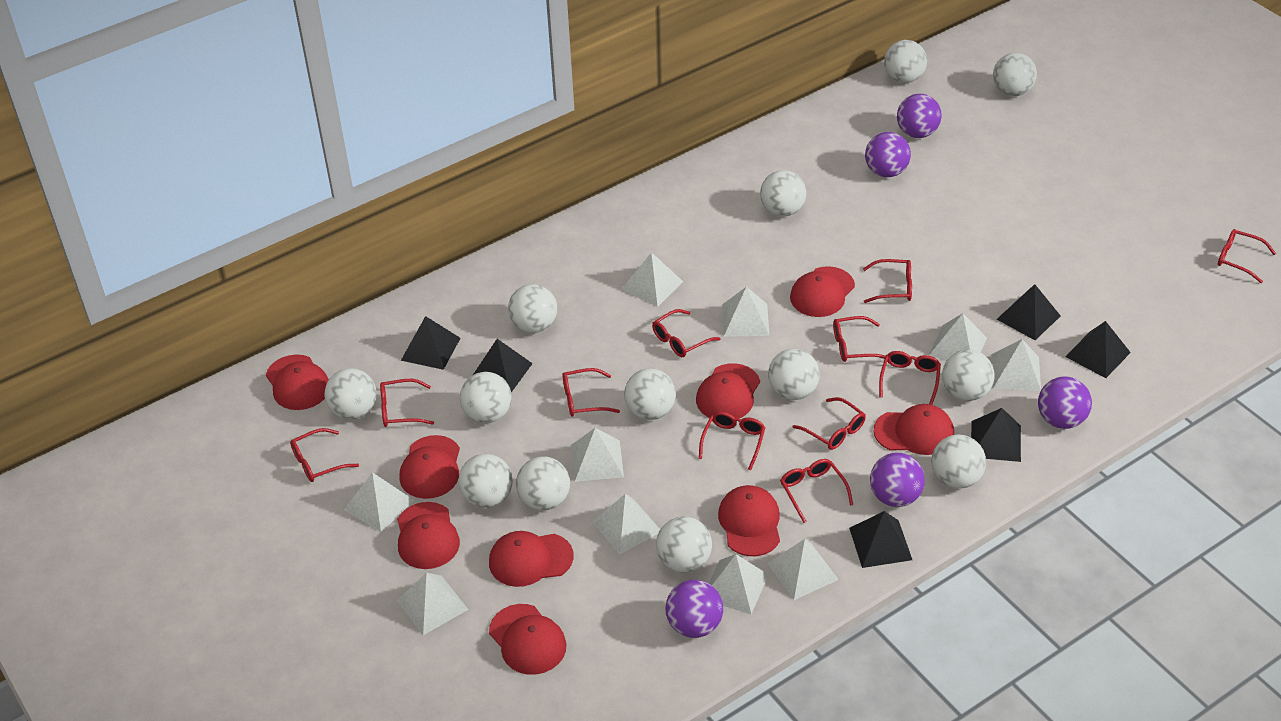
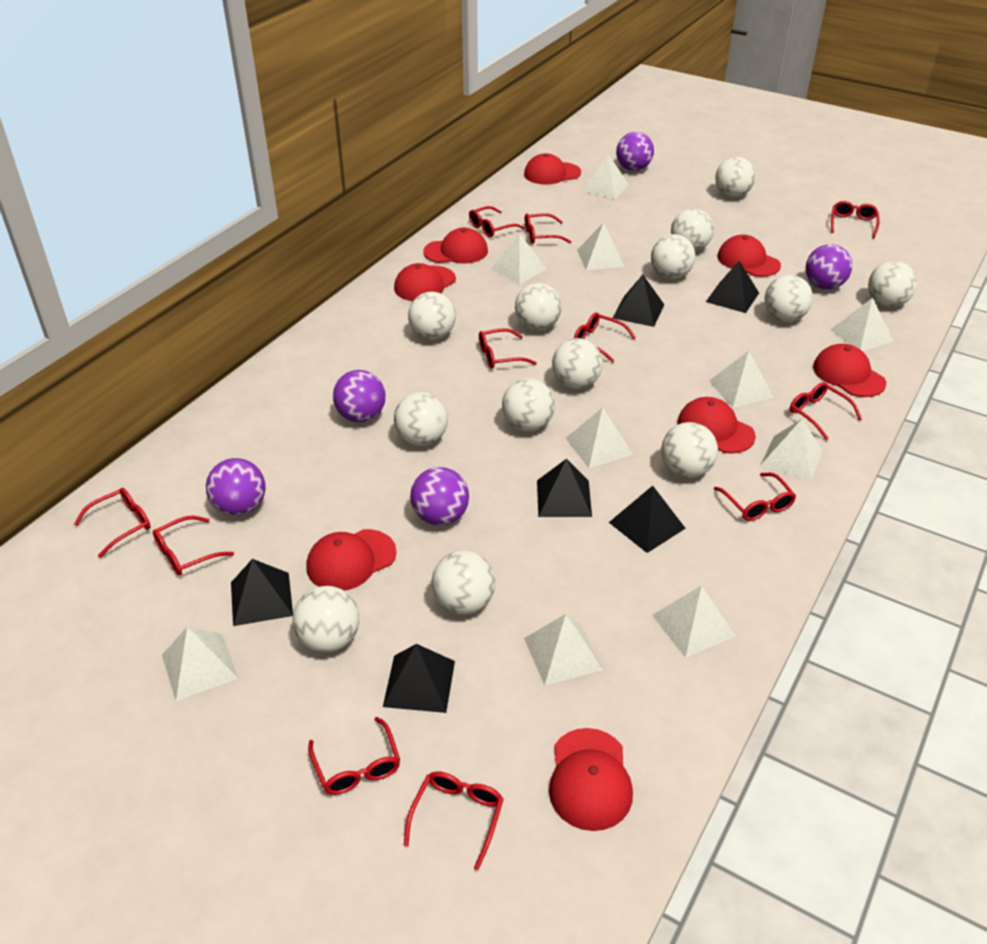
red cap: [266,354,329,410] [397,502,460,569] [399,435,460,499] [489,531,573,587] [489,604,566,675] [696,363,760,418] [718,485,780,556] [790,266,855,317] [873,404,954,455] = 9 -> [306,529,397,591] [394,263,456,301] [423,228,488,263] [524,153,581,185] [549,728,633,831] [677,397,756,454] [717,235,781,277] [813,344,886,397] = 8

